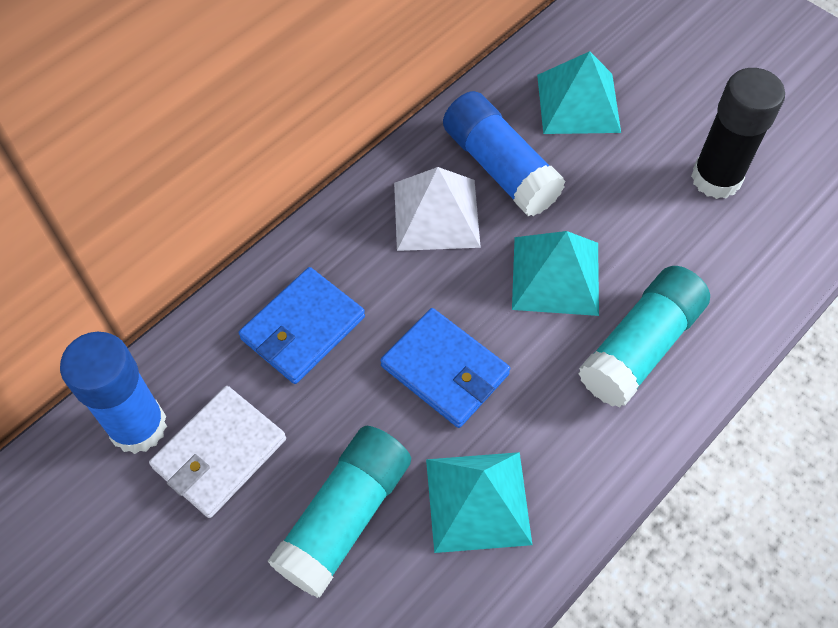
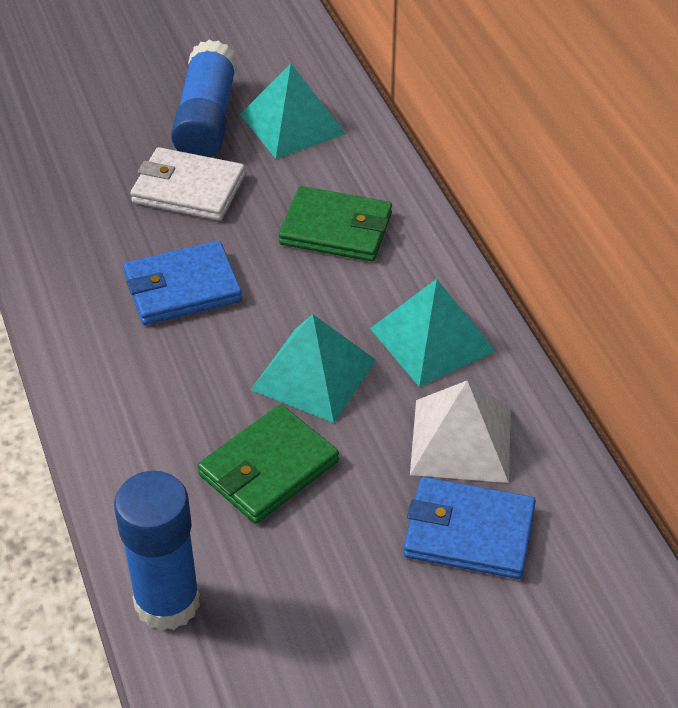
black glue stick: [691,68,785,199] = 1 -> none = 0
green wallet: none = 0 -> [198,404,339,524] [279,186,392,262] = 2
turquoise glue stick: [268,426,411,598] [578,266,710,407] = 2 -> none = 0

